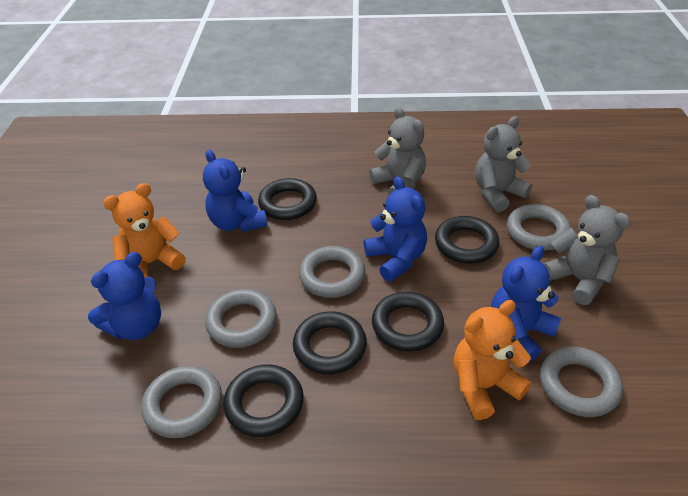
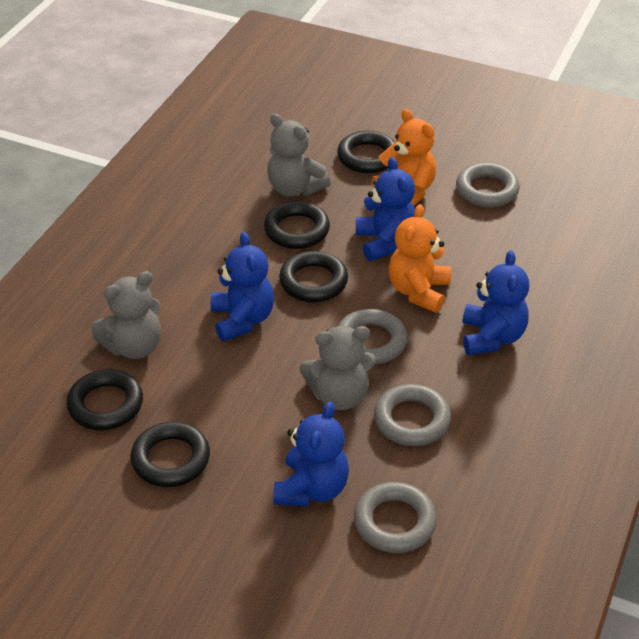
grey ring: [141,366,222,438] [205,289,277,348] [299,246,365,298] [507,204,571,251] [540,347,623,417] = 5 -> [338,309,408,364] [354,482,437,553] [374,384,451,446] [456,162,520,207] = 4

